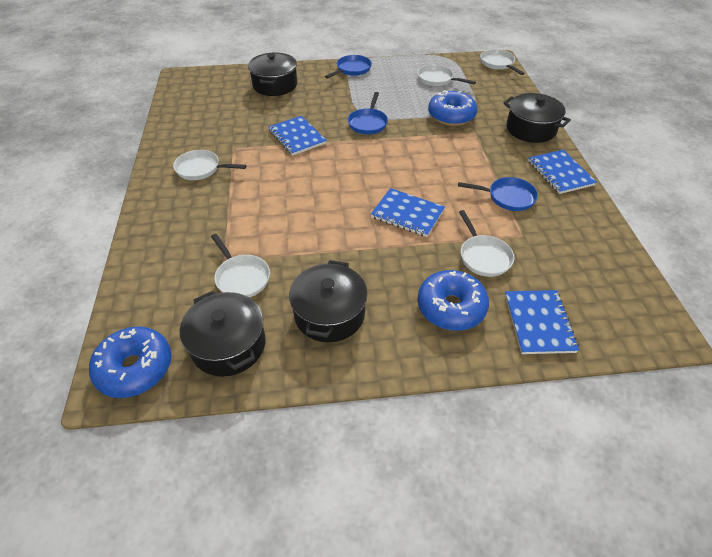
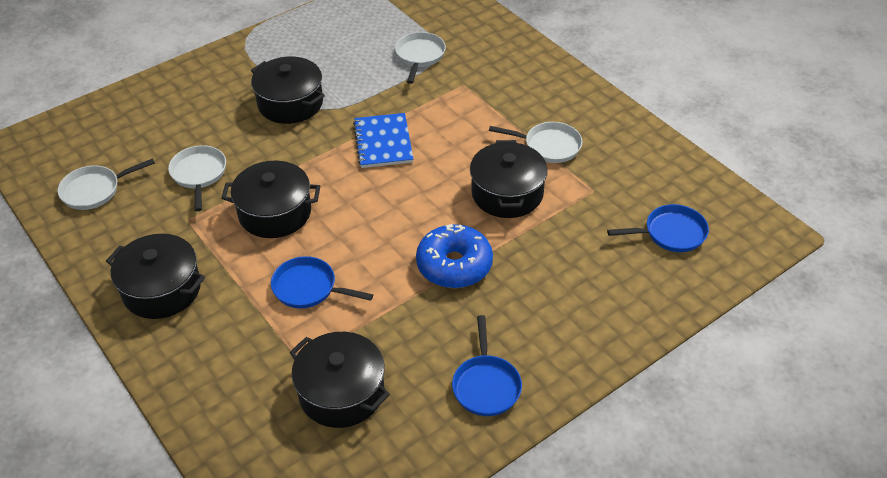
black pot: [180,291,266,377] [248,53,297,96] [289,260,368,342] [504,93,571,143] = 4 -> [106,234,205,319] [221,161,320,238] [251,57,325,124] [289,332,390,428] [470,140,548,218] = 5
blue donut: [89,326,171,398] [417,270,489,330] [428,90,477,126] = 3 -> [416,224,493,288] = 1
blue notebook: [268,116,327,156] [371,188,445,237] [505,290,579,354] [528,150,597,194] = 4 -> [353,113,413,168] = 1
white pan: [173,150,247,180] [211,234,270,297] [417,65,476,86] [459,210,514,277] [480,49,525,75] = 5 -> [58,158,155,210] [168,145,226,211] [395,32,446,84] [489,122,582,163] = 4

